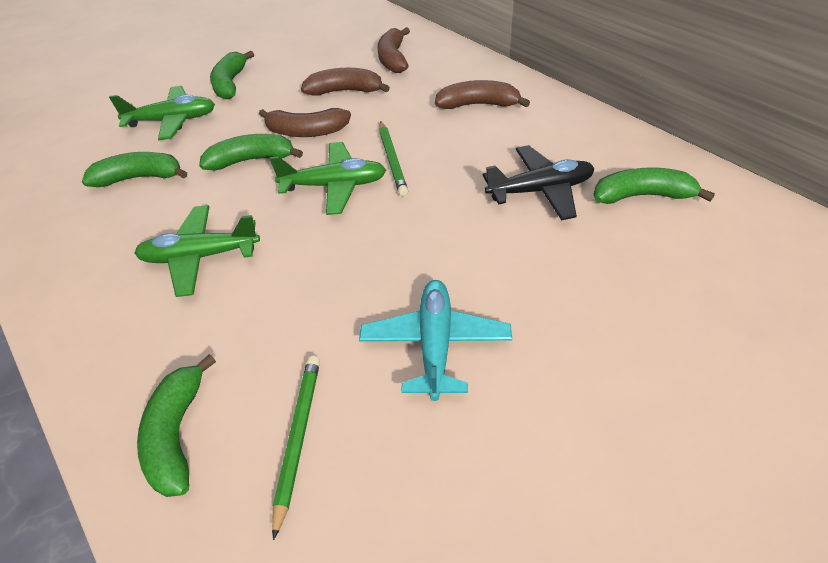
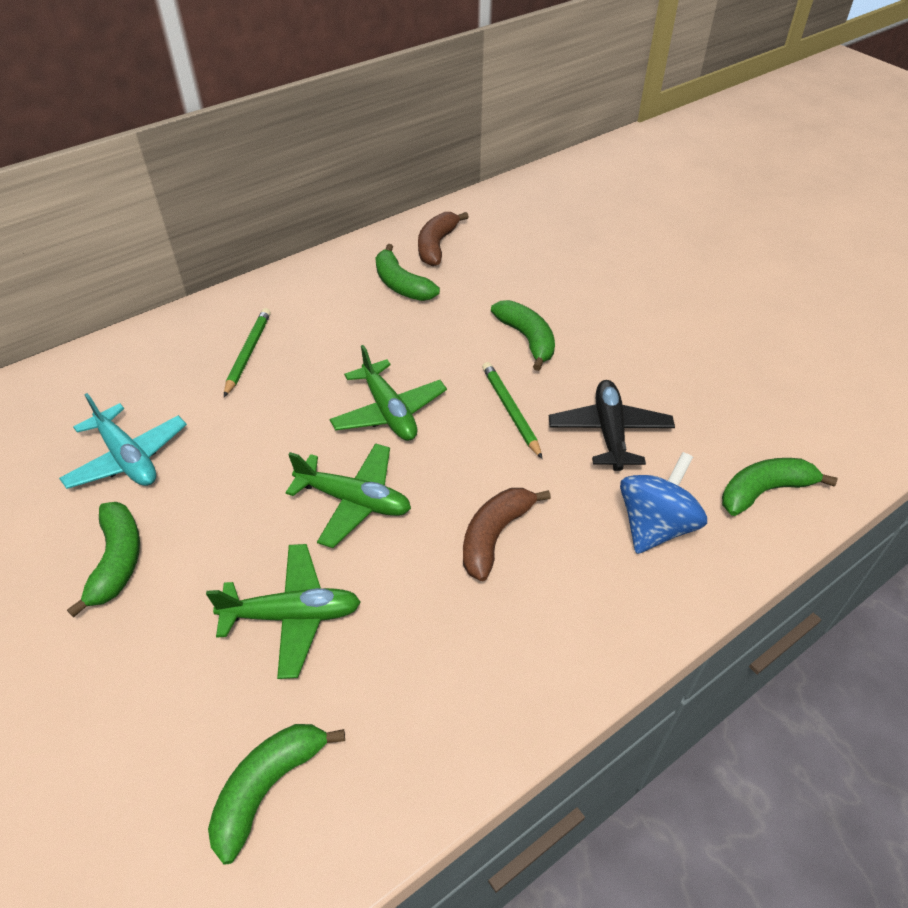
blue spinning top: none = 0 -> [620,452,707,554] = 1
brown banana: [259,108,351,137] [301,68,390,95] [377,27,410,73] [435,80,530,109] = 4 -> [418,212,469,266] [463,488,551,581] = 2

